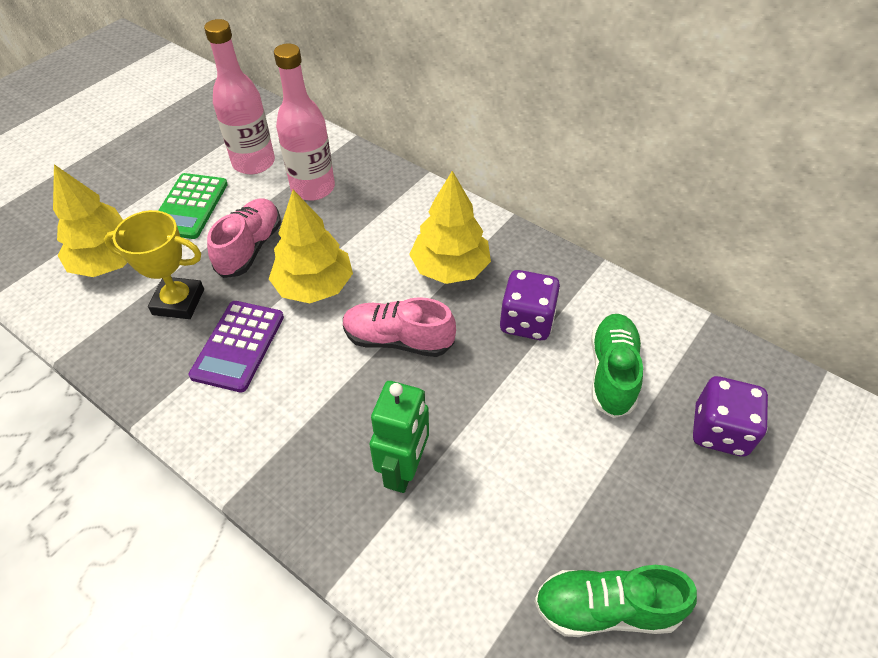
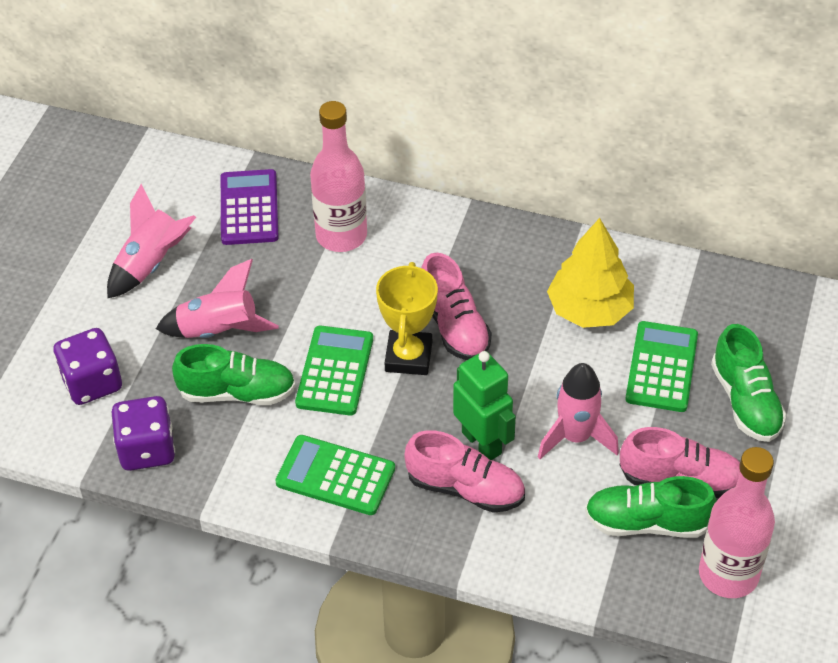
green calculator: [158,173,228,239] = 1 -> [275,435,395,515] [295,325,373,415] [625,321,698,412] = 3
green shoe: [534,565,697,637] [591,314,643,418] = 2 -> [172,344,296,405] [585,476,717,538] [711,324,787,442] = 3
pink rocket: none = 0 -> [107,184,196,298] [156,259,279,338] [538,363,619,459] = 3
pink shoe: [207,198,281,278] [343,297,456,357] = 2 -> [405,430,525,513] [421,253,492,360] [620,427,740,498] = 3
yellow tree: [53,164,127,277] [269,190,353,303] [409,171,491,284] = 3 -> [547,218,634,328] = 1

